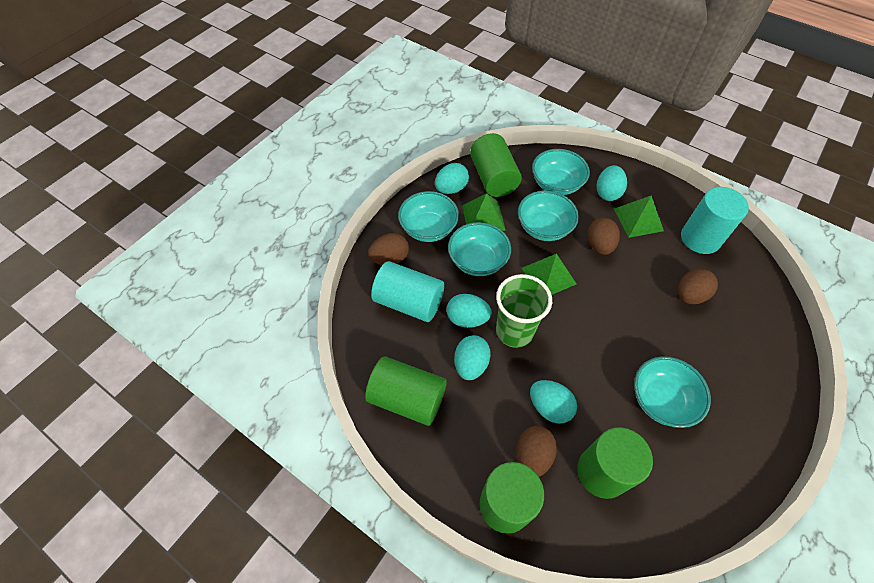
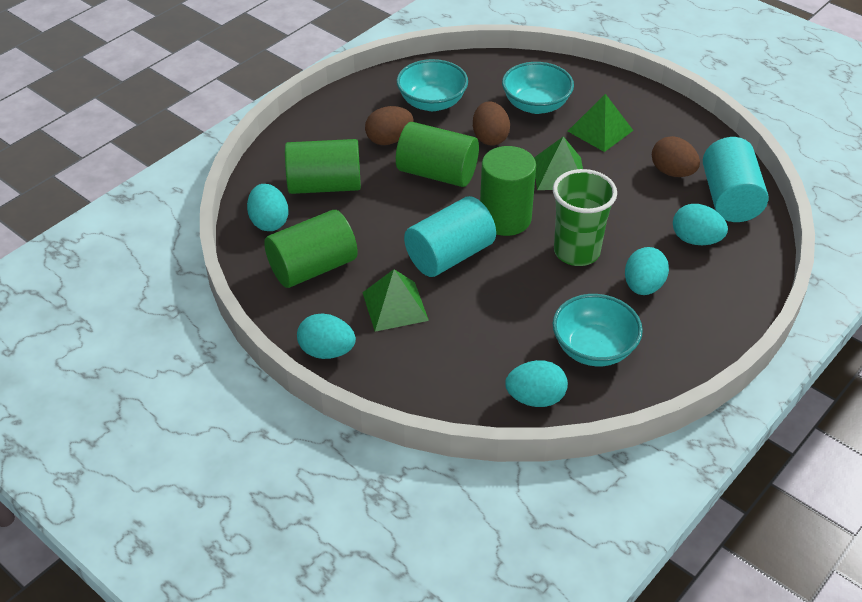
brown egg: [368,233,409,265] [516,426,557,477] [587,218,620,255] [678,269,718,304] = 4 -> [365,106,414,145] [473,102,510,145] [652,136,700,177] = 3
turquoise bowl: [398,191,459,242] [448,222,511,276] [518,190,579,241] [532,149,590,195] [634,356,711,428] = 5 -> [397,59,468,111] [502,62,574,114] [552,294,643,366] = 3

